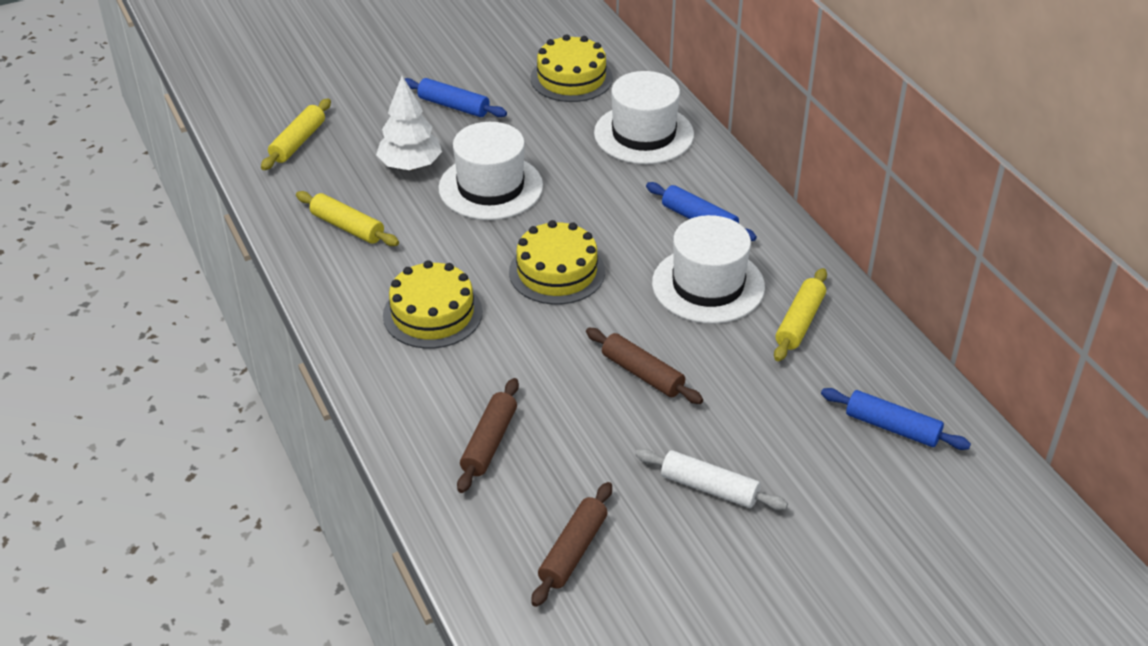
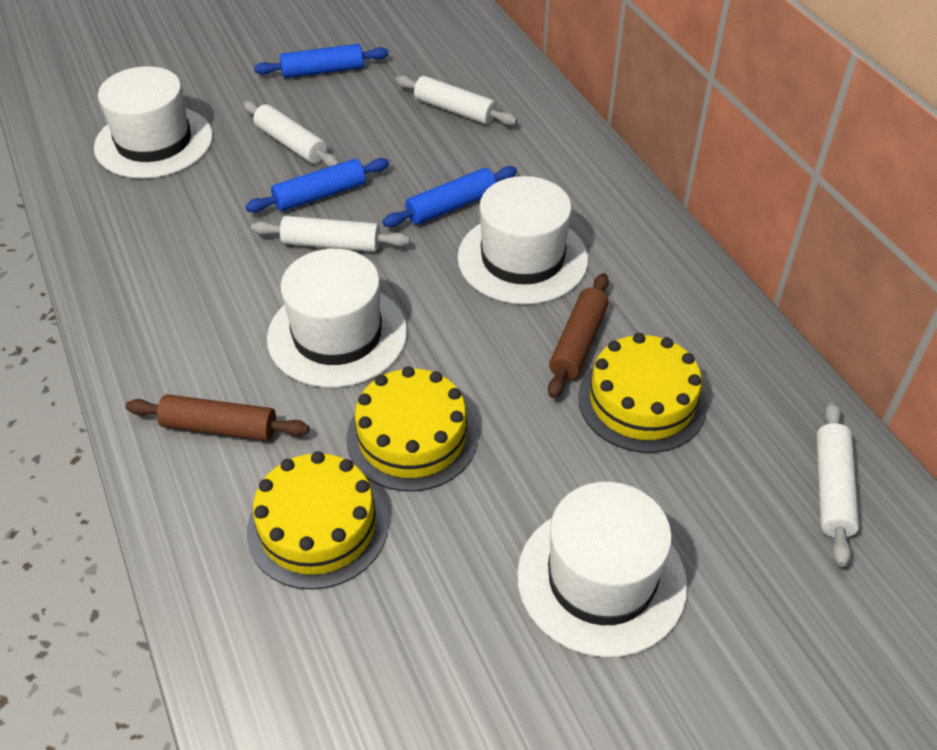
brown rolling pin: [457,378,519,493] [531,482,612,607] [586,328,703,404] = 3 -> [126,394,309,441] [548,273,609,398] = 2
white hat: [438,122,543,220] [594,71,694,164] [652,215,765,324] = 3 -> [94,66,213,179] [267,249,407,388] [457,176,588,305] [517,482,688,657] = 4
white rolling pin: [635,449,788,510] = 1 -> [243,101,340,167] [251,216,410,252] [395,75,518,125] [816,401,859,567] = 4
white tree: [376,76,442,170] = 1 -> none = 0
yellow rolling pin: [261,98,331,170] [296,191,399,246] [774,268,827,361] = 3 -> none = 0

